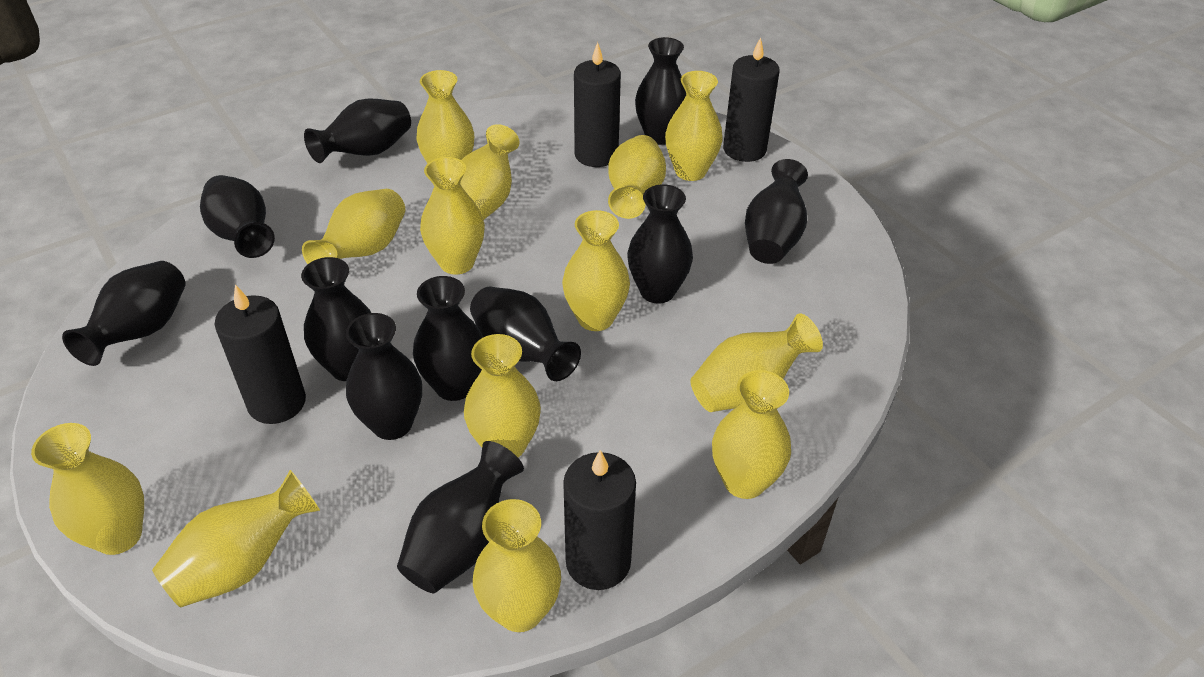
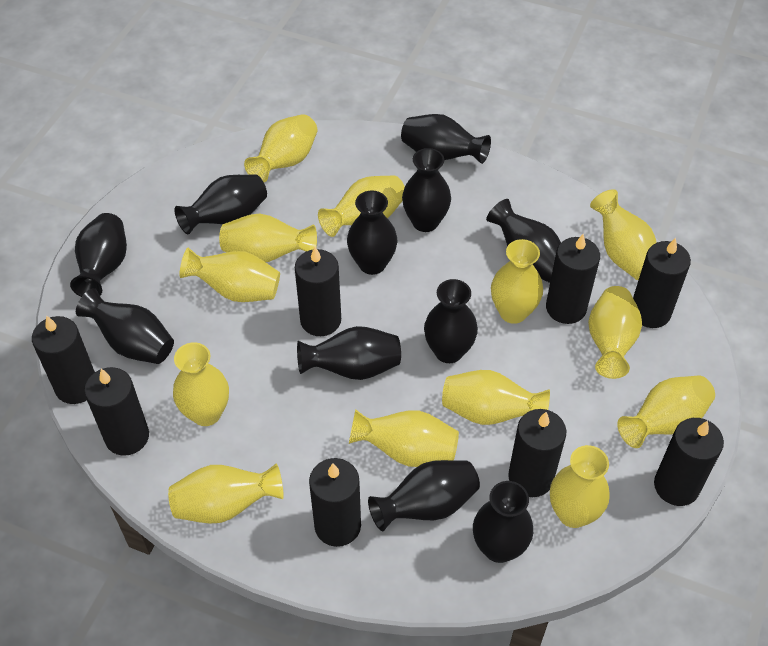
black candle: [215,285,306,424] [563,450,636,590] [574,42,621,167] [723,37,780,162] = 4 -> [32,315,95,404] [84,367,149,456] [295,247,341,336] [309,458,361,547] [508,409,566,497] [546,234,600,324] [633,238,691,328] [654,418,724,506] = 8

